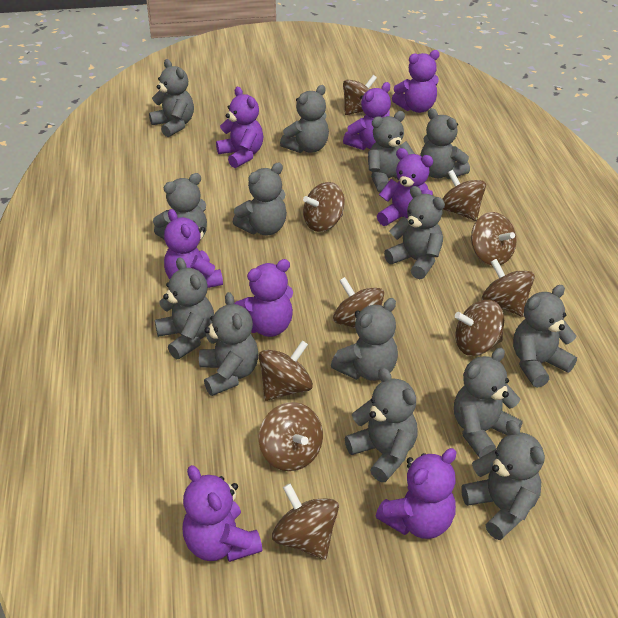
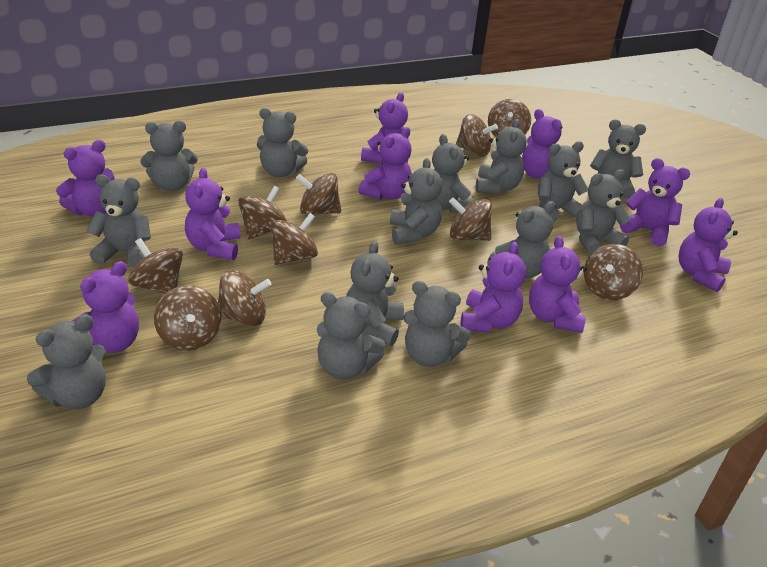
purple teddy bear: [164,209,223,288] [183,465,263,562] [216,87,263,168] [234,259,293,337] [343,82,391,150] [376,448,457,539] [377,148,433,226] [392,50,440,113] = 8 -> [56,140,115,217] [72,261,139,353] [185,168,240,260] [359,127,412,200] [361,92,408,164] [461,242,526,333] [522,109,562,179] [529,236,587,333] [620,158,690,246] [679,198,738,292] = 10

